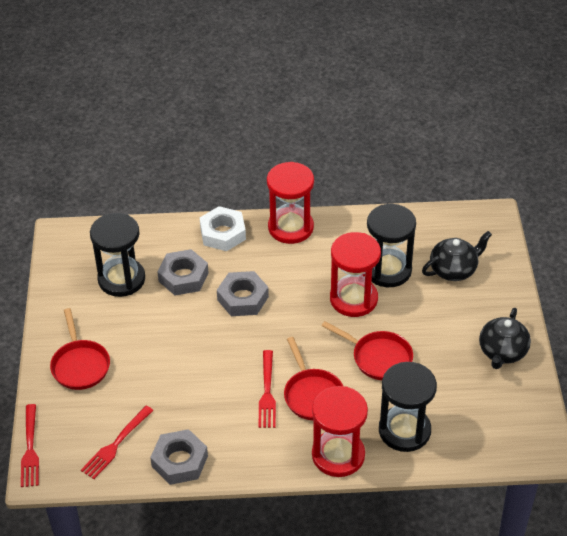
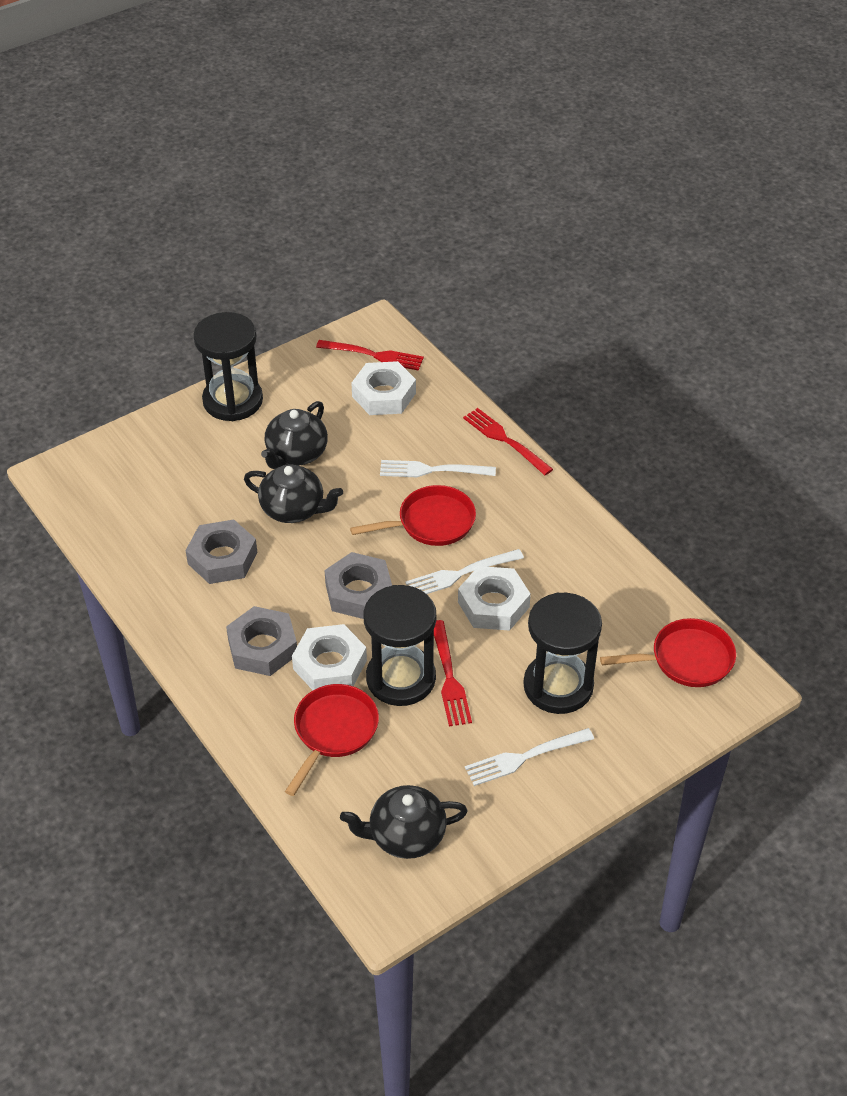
black teapot: [422,231,492,281] [479,308,531,369] = 2 -> [244,464,343,523] [261,401,328,469] [340,785,468,859] = 3
red hourglass: [267,162,314,244] [312,386,368,477] [330,232,381,317] = 3 -> none = 0
white fork: none = 0 -> [380,460,496,477] [405,549,524,594] [465,728,594,786] = 3
white nut: [200,206,246,251] = 1 -> [292,624,367,690] [351,361,416,415] [458,566,531,631] = 3

